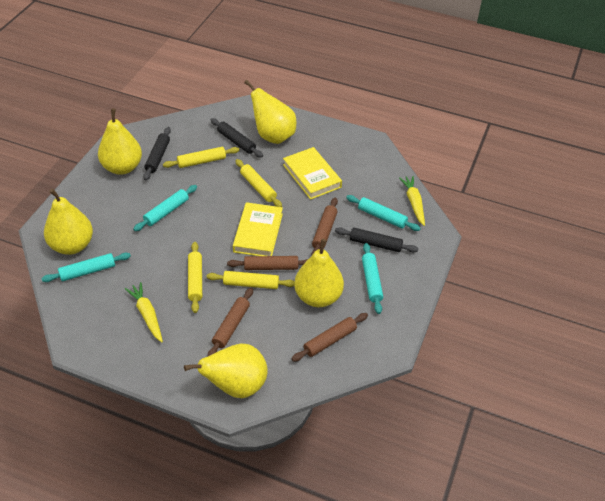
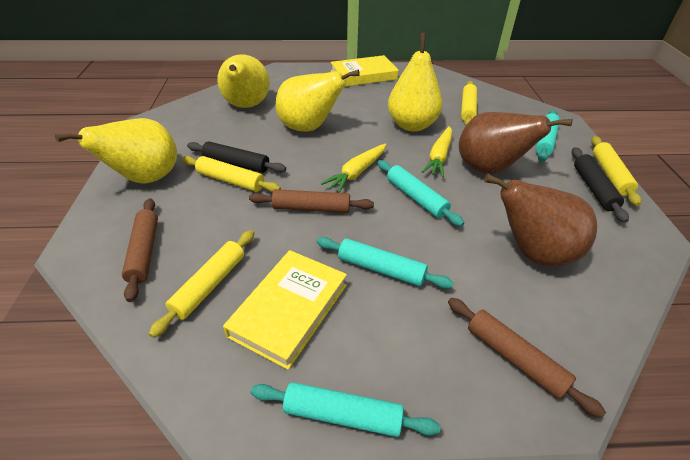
black rolling pin: [143,127,171,180] [211,118,263,158] [335,227,418,253] = 3 -> [187,141,286,173] [572,147,629,223] = 2
brown pear: none = 0 -> [459,112,572,174] [484,174,597,266] = 2
brown rolling pin: [208,288,253,356] [227,256,308,270] [291,313,368,362] [312,198,338,255] = 4 -> [122,198,158,302] [249,189,374,213] [448,298,606,418] = 3
yellow pear: [44,189,93,255] [98,108,142,175] [184,344,268,398] [244,80,297,144] [294,239,344,307] = 5 -> [55,118,177,184] [217,55,270,108] [276,70,360,132] [388,33,443,132] = 4

